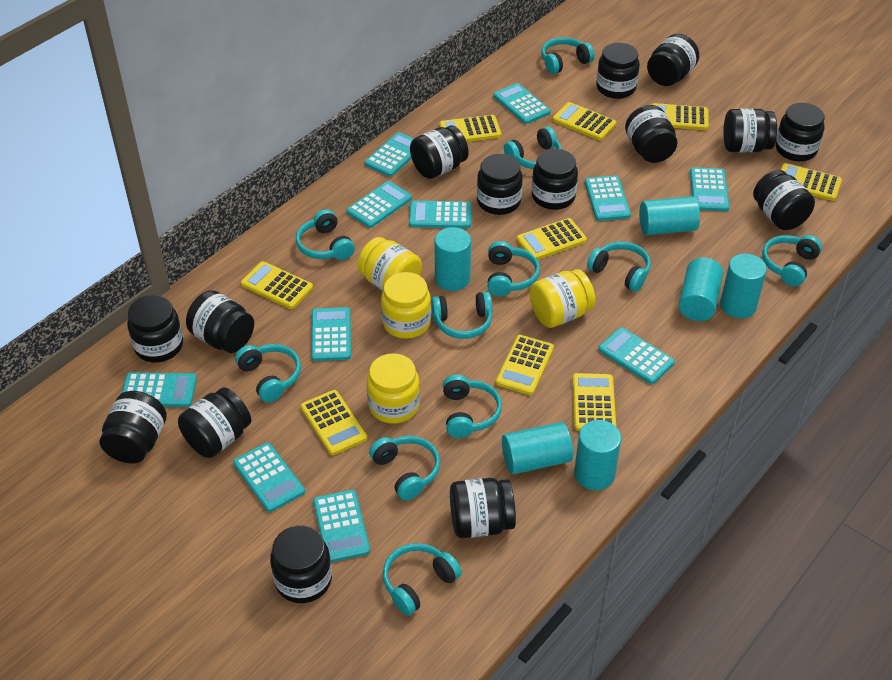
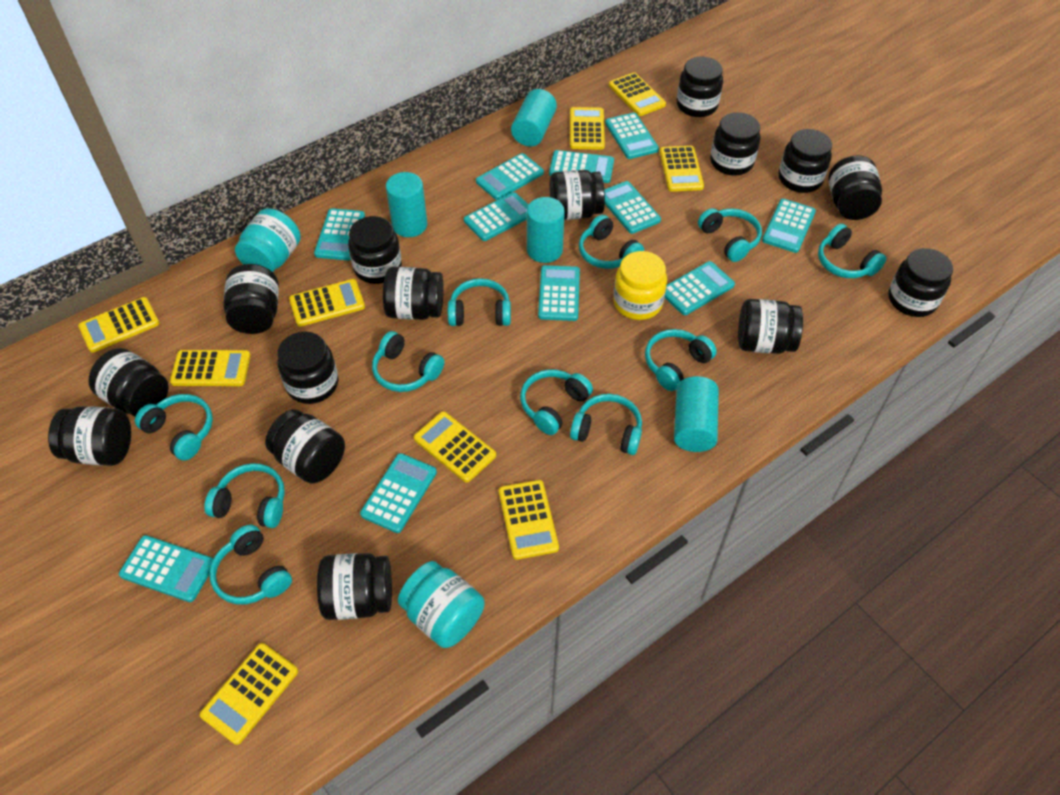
turquoise cylinder: [435,227,471,291] [502,422,573,474] [574,420,621,490] [639,196,700,235] [678,257,723,321] [720,254,767,318] = 6 -> [386,172,427,237] [511,89,557,147] [527,197,565,263] [674,376,719,452] = 4
turquoise jar: none = 0 -> [235,208,301,272] [398,561,485,648] = 2
yellow jar: [358,237,422,291] [367,353,420,424] [381,272,431,339] [530,269,595,328] = 4 -> [613,251,667,320] = 1

